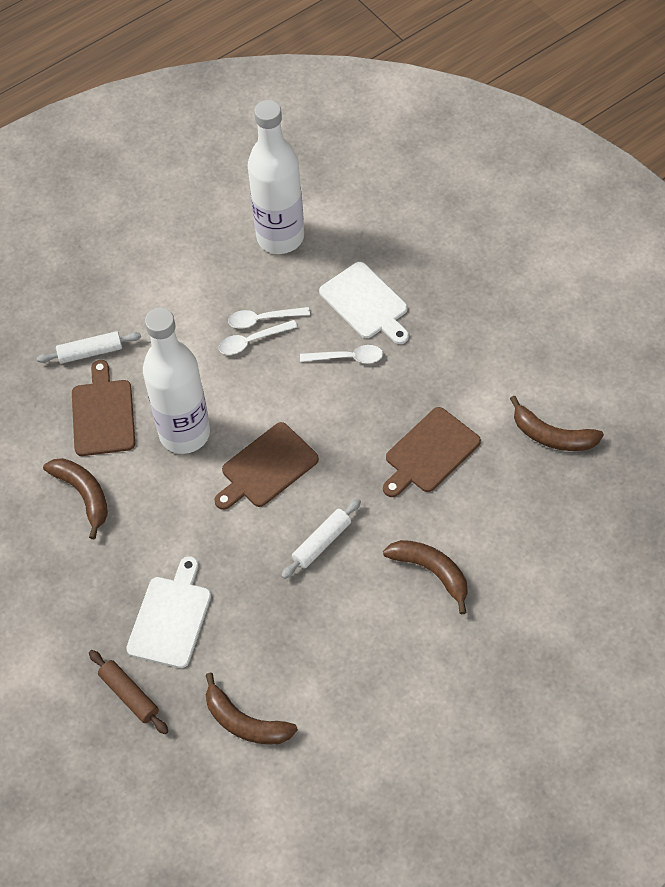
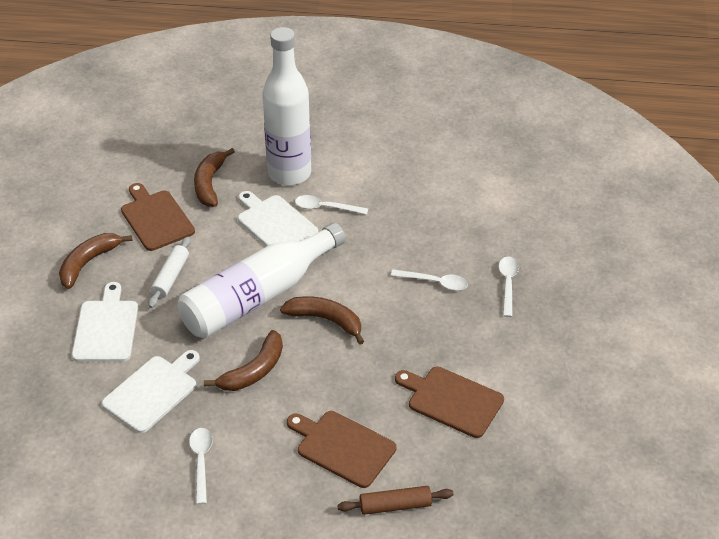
white cutting board: [126,556,211,668] [319,262,409,344] = 2 -> [72,282,138,362] [102,350,200,433] [238,191,318,247] = 3
white rolling pin: [37,331,141,364] [281,499,361,579] = 2 -> [148,236,191,308] = 1
white spoon: [218,320,297,355] [228,307,310,329] [300,345,383,363] = 3 -> [189,428,213,504] [295,195,368,215] [391,270,468,291] [499,257,519,317] = 4

